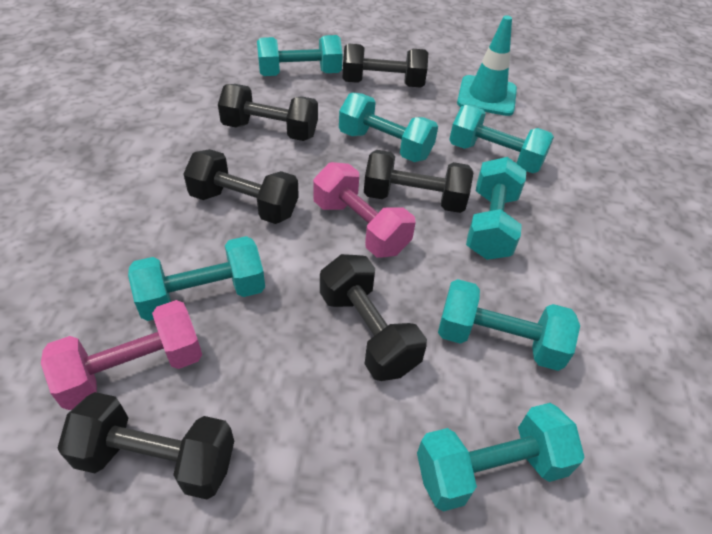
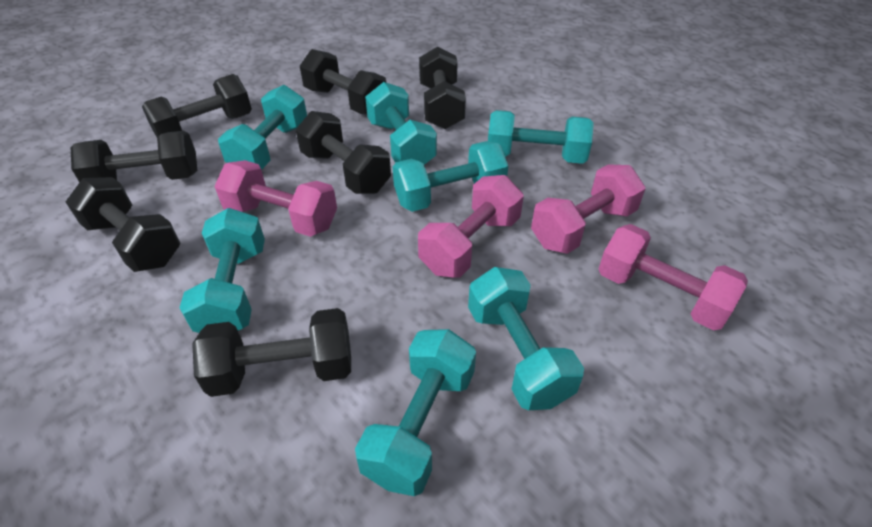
black dumbbell: [57,392,234,499] [184,149,299,224] [218,84,318,141] [320,254,427,381] [342,43,428,88] [364,150,473,213] = 6 -> [66,177,180,272] [71,131,197,182] [142,74,252,138] [192,308,351,397] [296,111,391,194] [300,49,386,114] [419,47,466,129] = 7
pink dumbbell: [41,300,202,410] [313,162,416,258] = 2 -> [215,160,337,237] [418,175,524,278] [531,164,645,254] [599,224,748,331] = 4
turquoise traffic cone: [457,15,517,116] = 1 -> none = 0

